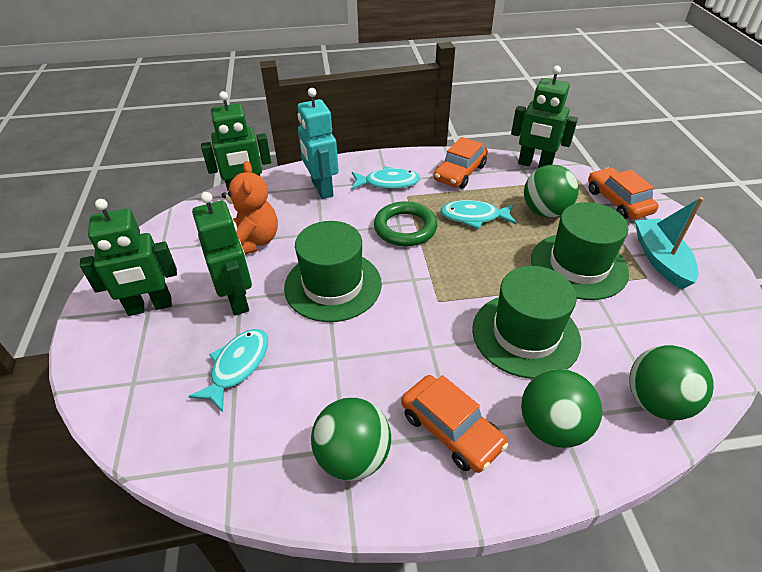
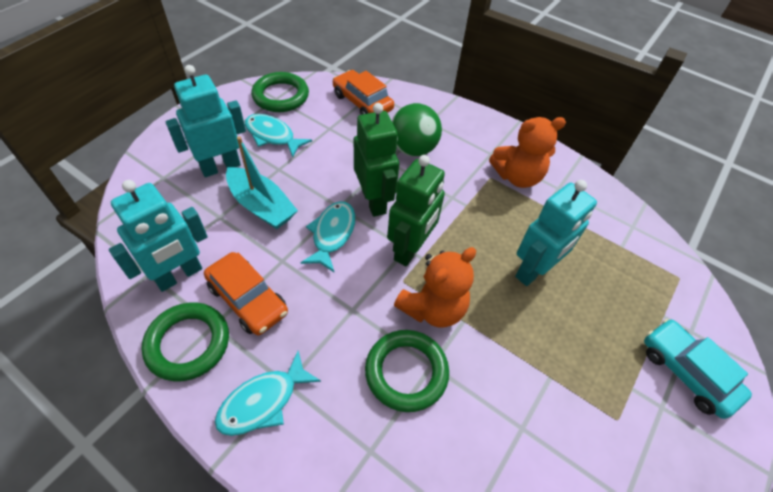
green ball: [311,398,391,481] [521,369,602,448] [524,165,579,218] [629,345,714,420] = 4 -> [392,103,442,156] = 1
green hat: [284,221,382,322] [472,266,581,379] [531,202,629,300] = 3 -> none = 0
green ring: [374,201,437,246] = 1 -> [141,302,229,381] [251,72,309,112] [365,330,449,412] = 3
green robot: [80,199,177,316] [192,192,252,316] [201,91,271,191] [511,66,578,168] = 4 -> [354,103,399,217] [387,155,445,266] = 2
orange car: [401,375,508,473] [434,137,488,188] [588,168,659,219] = 3 -> [204,252,288,335] [333,70,394,115] = 2
orange teddy bear: [222,161,278,255] = 1 -> [394,247,476,328] [489,117,566,188] = 2
turquoise car: none = 0 -> [644,319,752,419] = 1
turquoise robot: [298,88,339,199] = 1 -> [109,180,208,292] [165,65,246,177] [515,180,597,286] = 3

